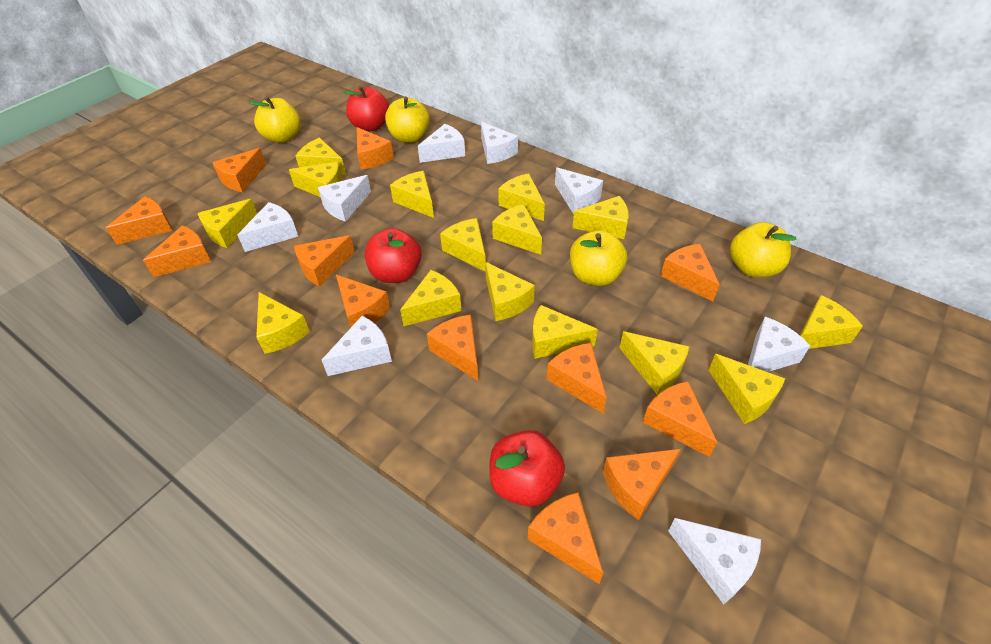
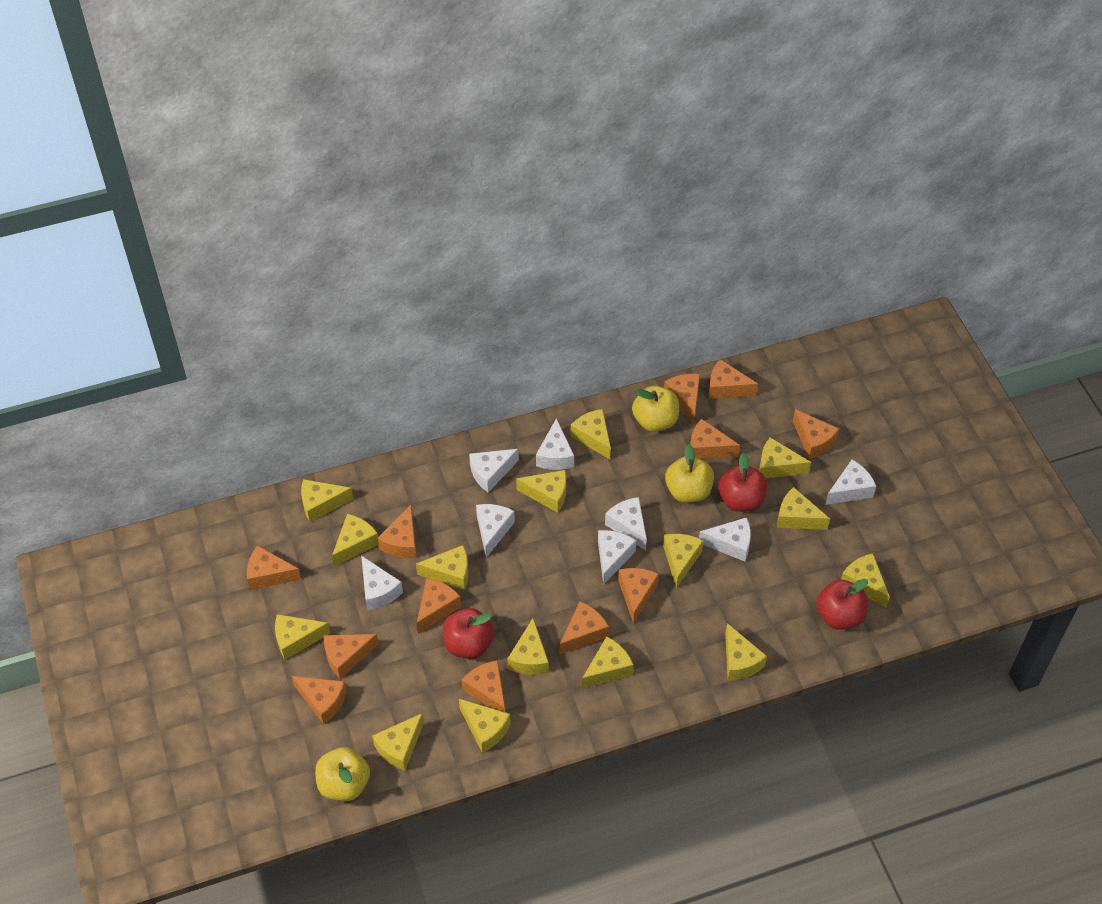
yellow apple: [249,96,301,143] [385,97,430,143] [570,230,627,286] [730,222,796,277] = 4 -> [315,747,370,801] [632,386,679,432] [665,444,714,503] = 3

